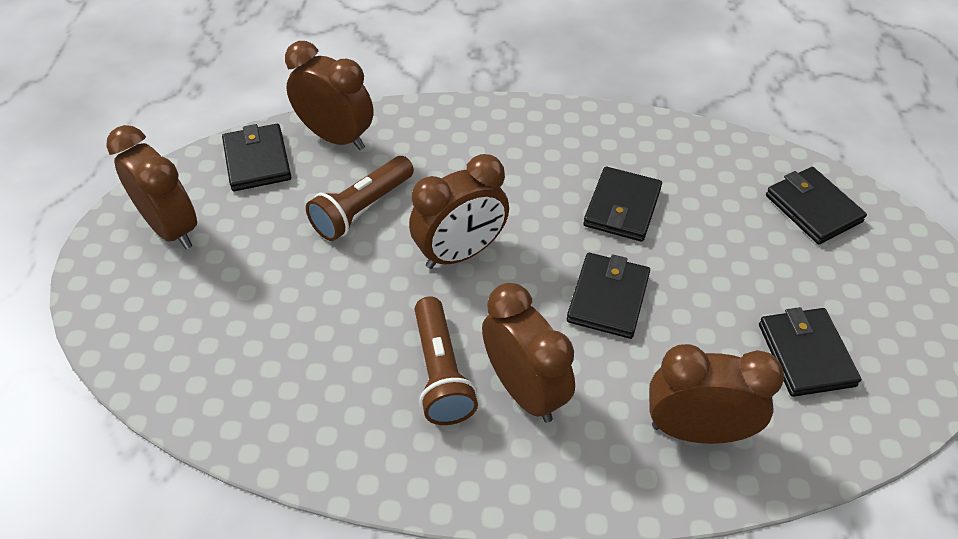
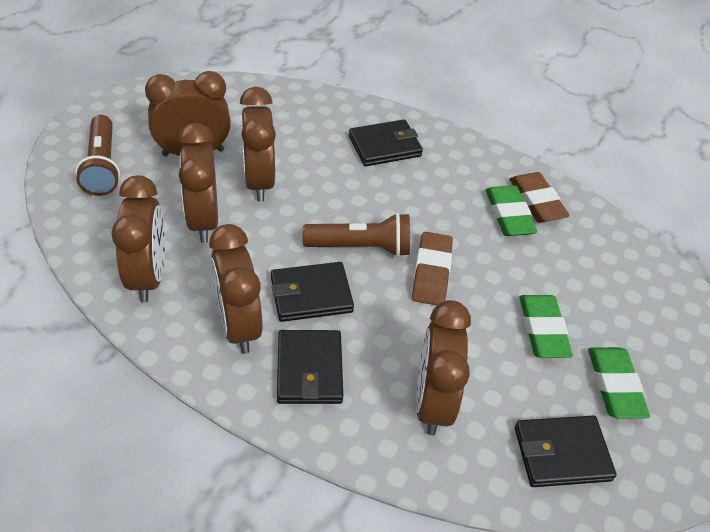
black wallet: [222,124,291,191] [567,253,650,339] [583,167,662,242] [759,307,861,397] [766,167,867,244] = 5 -> [271,262,354,322] [277,330,343,404] [349,120,423,166] [515,415,617,487] = 4
brown clock: [106,125,197,249] [285,41,374,150] [409,154,509,269] [482,283,575,423] [649,344,784,444] = 5 -> [111,175,165,303] [145,71,231,156] [178,123,218,243] [209,224,263,354] [240,87,276,202] [416,300,471,435] = 6
brown eraser: none = 0 -> [412,232,453,305] [509,172,570,223] = 2
green eraser: none = 0 -> [486,185,537,236] [519,295,573,358] [588,347,650,419] = 3

